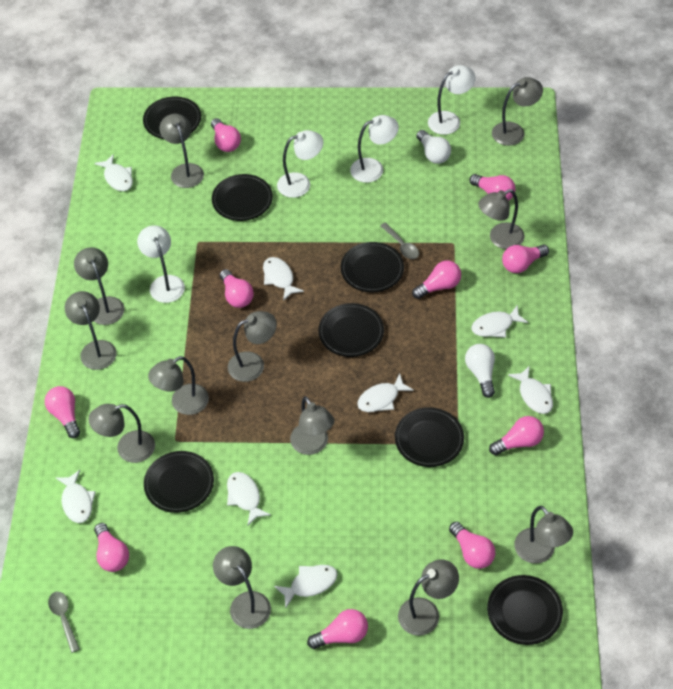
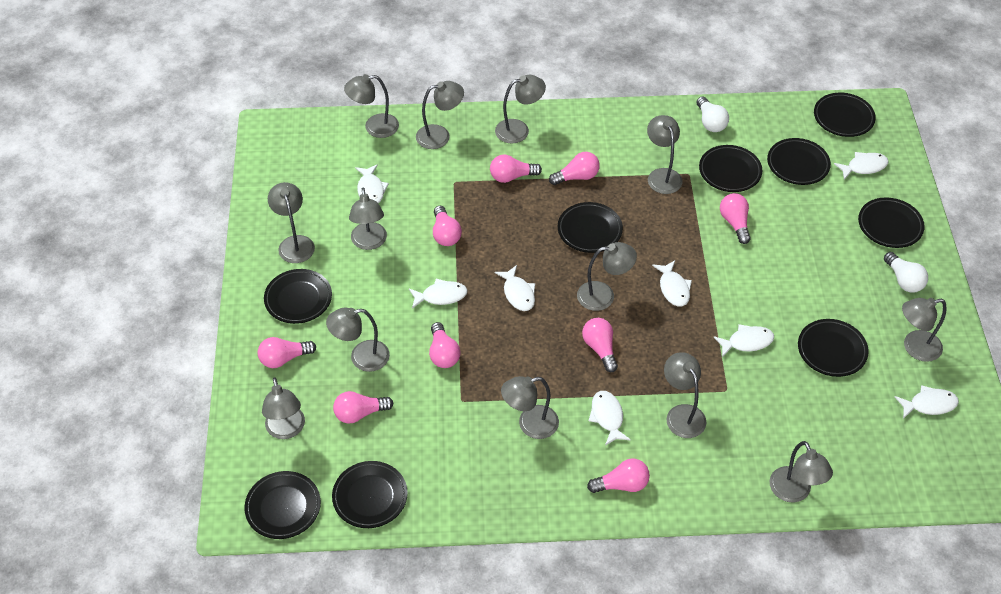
black plate: [143,97,201,139] [144,451,214,513] [212,174,273,221] [318,303,384,357] [341,242,404,293] [395,407,464,467] [487,575,563,645] = 7 -> [245,471,321,539] [264,269,332,324] [332,461,408,528] [558,202,623,253] [699,145,762,192] [767,138,831,185] [798,319,869,377] [814,93,876,137] [858,197,925,248] = 9
grey lamp: [65,291,117,370] [74,247,124,325] [89,404,155,463] [148,356,209,415] [160,114,204,188] [213,546,271,629] [228,311,277,382] [290,396,334,455] [398,559,459,636] [478,189,525,249] [492,77,543,146] [515,506,573,564] = 12 -> [262,377,305,439] [268,182,315,263] [326,308,390,372] [344,74,399,138] [349,188,387,250] [416,81,464,149] [495,75,546,144] [501,376,559,439] [577,242,637,311] [647,115,683,194] [664,352,706,438] [770,441,833,502] [902,298,947,362] = 13
grey spoon: [48,592,80,653] [380,222,419,259] = 2 -> none = 0
pink light bulb: [45,386,80,438] [94,523,129,572] [211,118,241,152] [220,269,254,308] [307,609,368,649] [412,260,461,299] [449,522,495,569] [469,174,516,201] [489,416,544,455] [502,245,549,273] = 10 -> [258,337,316,368] [333,391,393,423] [429,322,461,368] [433,206,462,246] [490,155,542,183] [549,152,600,185] [582,318,618,372] [587,458,650,493] [720,193,751,244] = 9
white lamp: [137,225,185,303] [277,130,323,198] [350,115,399,183] [428,65,476,135] = 4 -> none = 0

